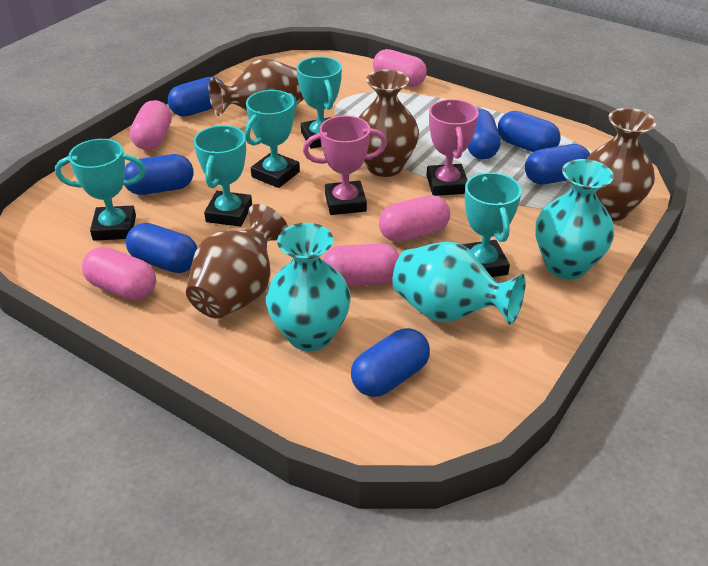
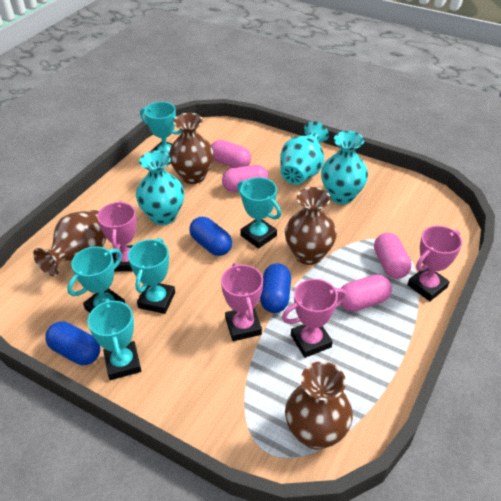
blue capsule: [124,154,193,195] [126,223,197,273] [168,77,225,117] [351,328,430,397] [467,108,500,160] [498,111,560,152] [525,144,590,185] = 7 -> [45,322,100,365] [189,217,232,256] [260,263,291,313] = 3
pink capsule: [82,247,156,301] [130,100,172,150] [322,244,400,286] [373,49,427,87] [379,195,450,242] = 5 -> [211,140,251,168] [222,165,268,192] [338,274,392,312] [374,233,411,279] = 4
pink trophy: [303,116,387,215] [426,99,479,196] = 2 -> [97,201,136,272] [221,263,263,341] [282,279,346,358] [408,226,462,301] = 4

